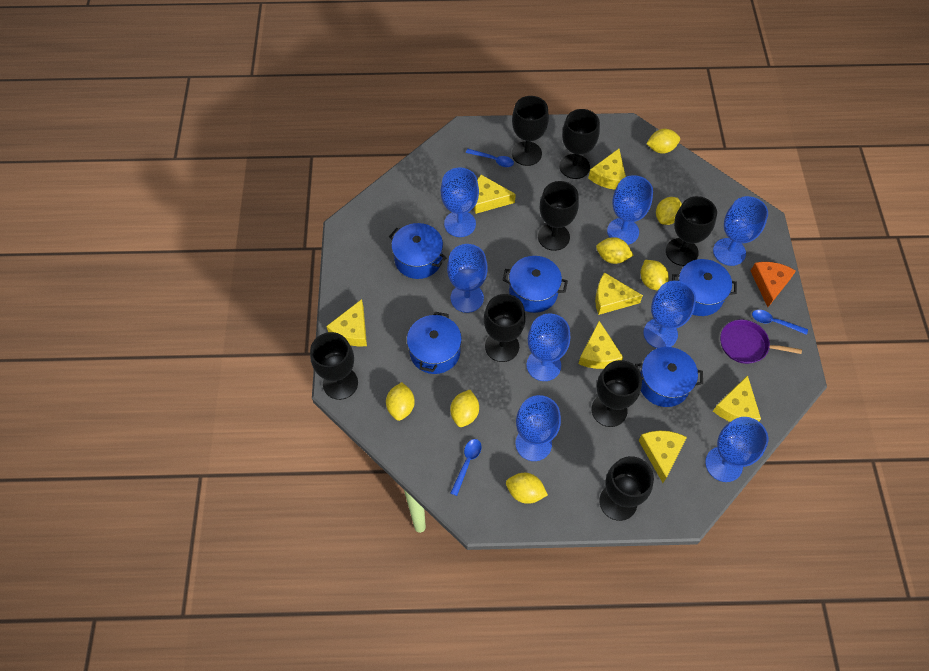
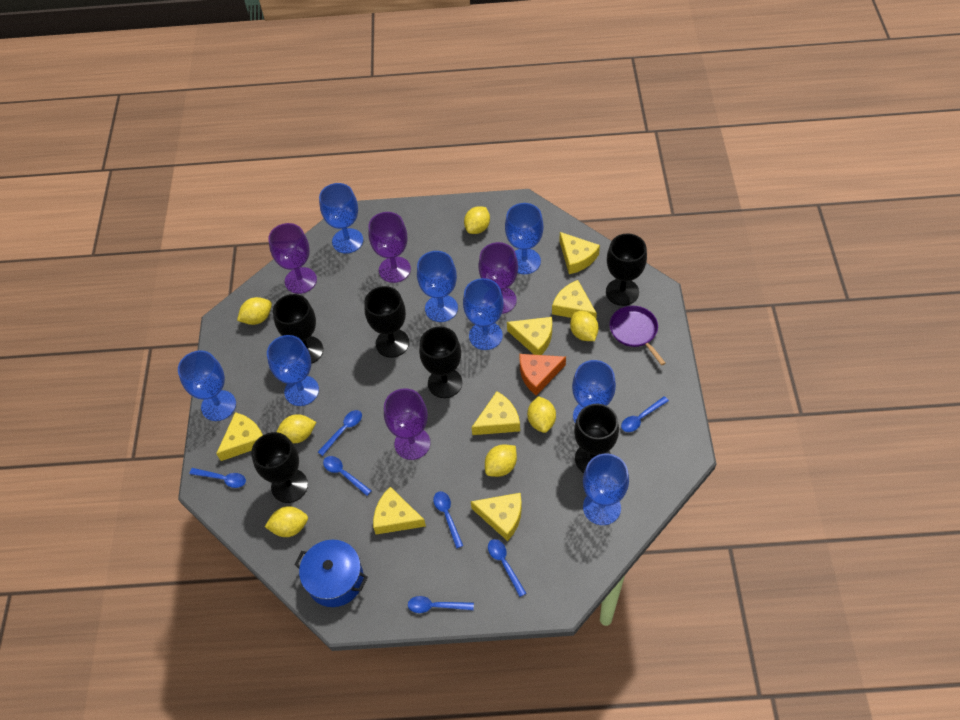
black goblet: [310,332,358,400] [484,294,526,362] [512,96,549,166] [538,181,579,251] [559,109,600,179] [592,360,642,427] [599,456,654,521] [666,196,717,266] = 8 -> [251,432,308,503] [273,294,323,364] [364,286,409,358] [419,326,462,398] [574,404,619,473] [606,233,647,306] = 6
blue pot: [389,223,446,279] [407,312,462,374] [503,256,568,313] [635,347,703,407] [672,259,737,316] = 5 -> [294,540,368,607] = 1
blue spoon: [451,439,481,496] [466,149,514,167] [752,310,808,335] = 3 -> [189,468,246,488] [318,410,362,456] [323,456,372,496] [408,596,474,613] [433,491,463,549] [488,539,526,597] [621,396,669,432] = 7
purple goblet: none = 0 -> [268,223,317,294] [368,212,411,283] [384,388,430,460] [478,242,518,314] = 4

